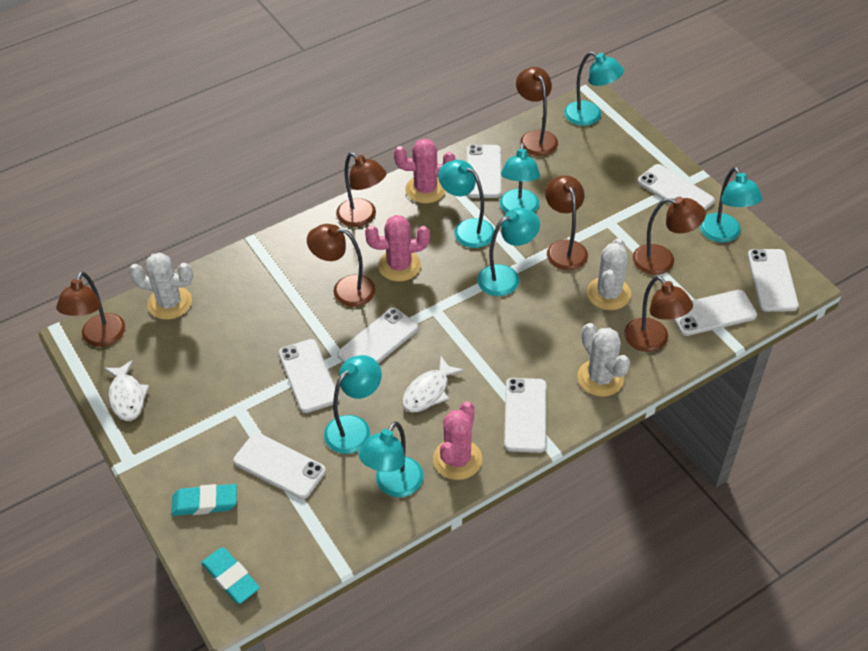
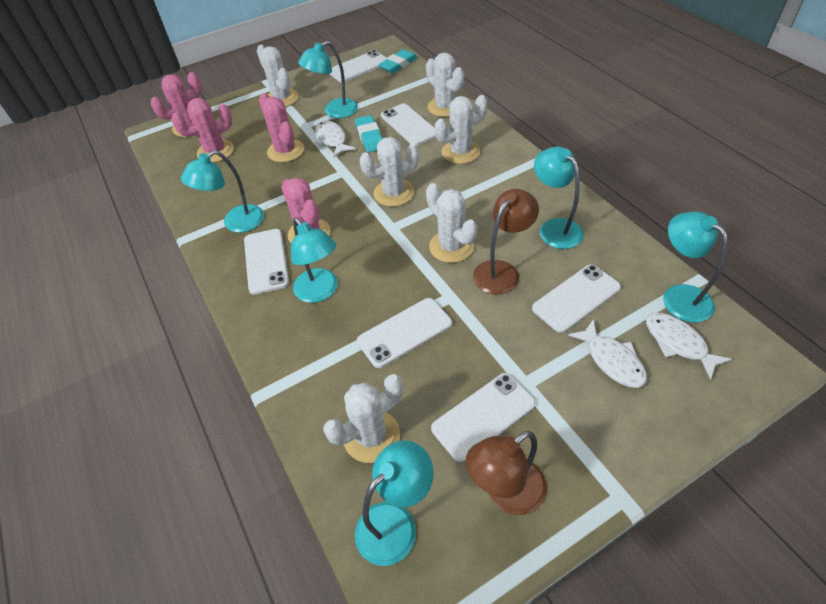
brown lamp: [56,271,125,347] [307,224,376,307] [336,152,386,227] [516,67,558,156] [545,176,588,270] [624,276,693,352] [632,196,706,275] = 7 -> [466,431,547,515] [473,189,539,295] = 2
pink cactus: [365,215,430,282] [394,138,455,204] [433,401,482,480] = 3 -> [151,72,202,137] [171,98,234,163] [259,93,304,162] [281,178,331,243] = 4
turquoise lamp: [324,355,382,454] [359,421,424,497] [438,160,495,248] [477,208,540,296] [500,143,540,213] [564,52,624,126] [700,167,763,243] = 7 -> [181,150,264,233] [291,218,338,303] [298,41,358,118] [355,440,434,566] [534,147,584,249] [663,211,727,323] = 6
white cactus: [129,253,193,320] [577,323,630,397] [587,238,631,310] = 3 -> [257,45,299,107] [323,374,403,463] [359,137,419,207] [426,53,464,117] [426,183,477,263] [435,95,487,164] = 6
white fish: [104,360,149,421] [402,356,464,413] = 2 -> [315,120,356,157] [568,320,647,388] [646,313,732,380] = 3
white phone: [233,433,326,499] [279,339,339,413] [337,308,418,364] [467,145,501,198] [504,378,547,453] [637,164,714,210] [673,290,757,336] [748,249,799,312] = 8 -> [244,229,289,295] [330,50,386,83] [357,298,452,368] [381,104,436,146] [431,373,536,462] [532,264,621,333] = 6

